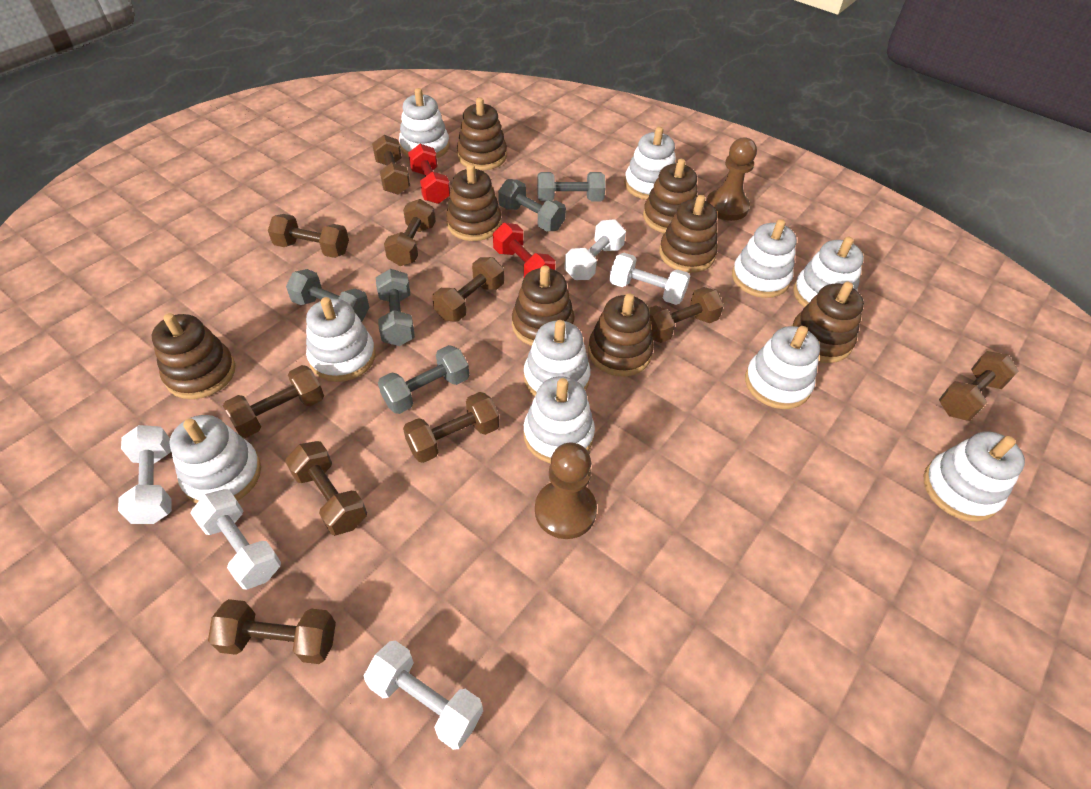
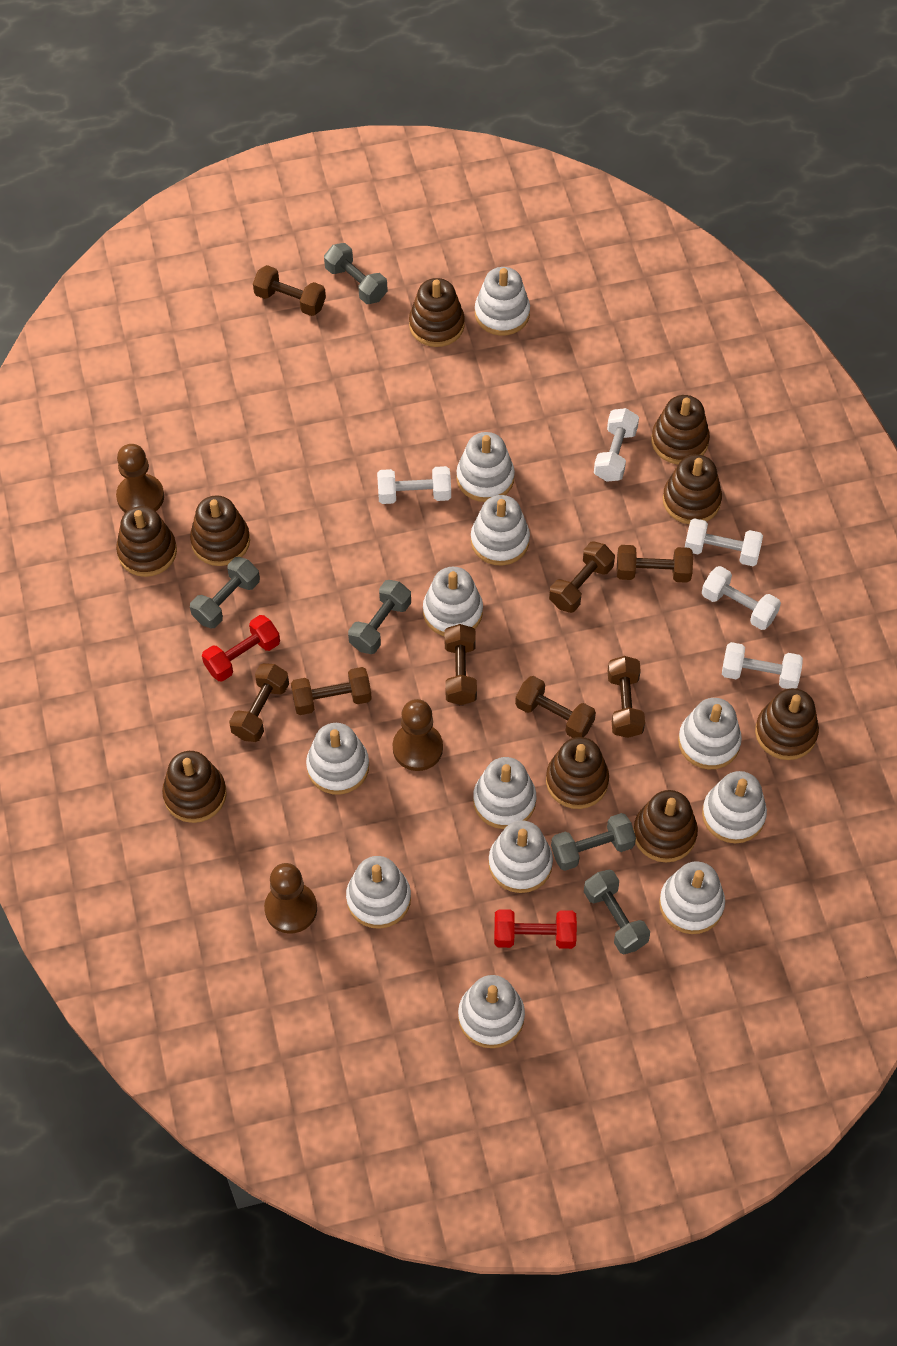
brown dumbbell: [208,599,336,664] [223,365,324,438] [268,214,349,258] [285,441,367,535] [372,135,410,195] [384,199,436,266] [403,392,500,463] [432,257,504,322] [649,287,724,343] [939,351,1019,421] = 10 -> [229,663,289,742] [253,265,326,316] [291,667,372,715] [444,624,477,705] [515,676,596,738] [549,541,615,613] [608,656,645,738] [617,545,693,583] = 8
brown pawn: [535,443,597,539] [706,138,757,221] = 2 -> [116,444,164,513] [264,863,317,934] [393,699,443,771] = 3
brown stacking toy: [152,313,235,399] [446,164,501,241] [457,97,507,170] [512,265,575,346] [588,293,654,377] [643,159,698,233] [659,195,718,273] [792,282,864,363] = 8 -> [116,506,177,577] [162,751,227,823] [190,495,250,566] [409,278,465,347] [546,737,609,809] [633,790,698,862] [651,395,710,464] [663,454,722,524] [755,688,819,760] = 9
white stacking toy: [169,415,261,504] [306,297,376,382] [399,88,449,158] [523,376,595,463] [524,320,590,397] [624,127,676,200] [732,219,796,298] [745,326,820,409] [793,237,864,307] [924,432,1025,522] = 10 -> [306,723,369,795] [346,856,411,929] [423,567,483,636] [456,432,515,502] [458,975,525,1048] [471,495,530,566] [473,757,536,829] [475,267,530,336] [488,820,553,893] [659,861,725,934] [678,698,742,770] [702,771,767,843] = 12

